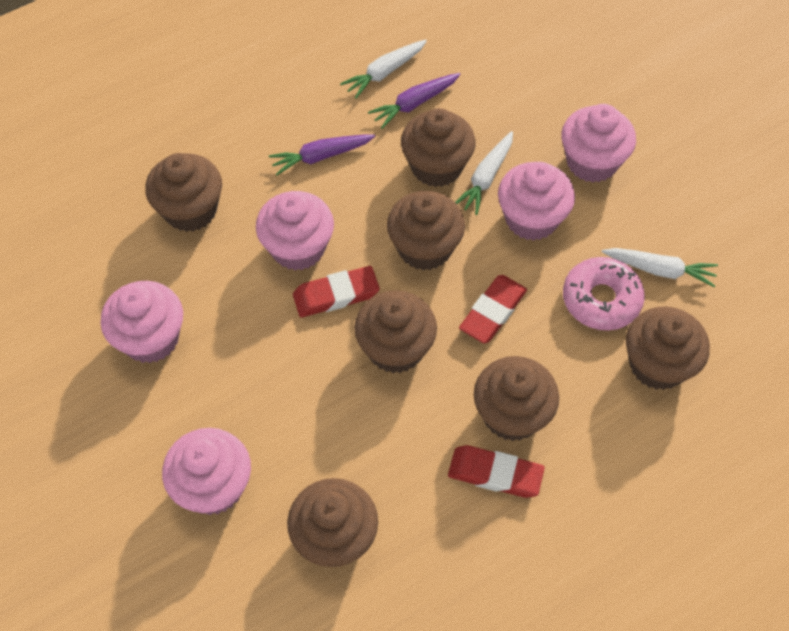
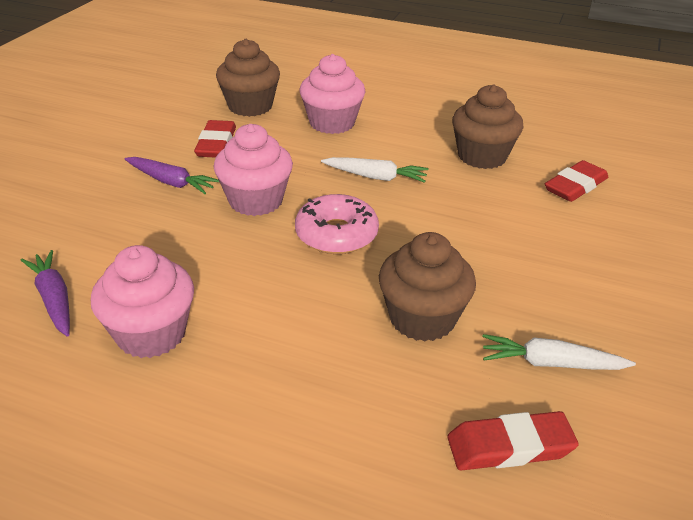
brown cupcake: [145,153,222,232] [287,478,378,567] [354,290,437,373] [387,191,465,271] [401,108,475,187] [474,356,559,441] [626,307,710,390] = 7 -> [216,39,280,117] [379,232,476,342] [452,84,524,169] = 3
pink cupcake: [101,281,183,363] [162,428,251,515] [256,191,334,271] [498,162,575,241] [561,104,636,183] = 5 -> [91,245,194,358] [214,124,293,216] [300,54,365,134] = 3
white carrot: [340,40,427,99] [455,131,513,215] [602,248,718,287] = 3 -> [321,157,429,183] [482,334,636,370] = 2

